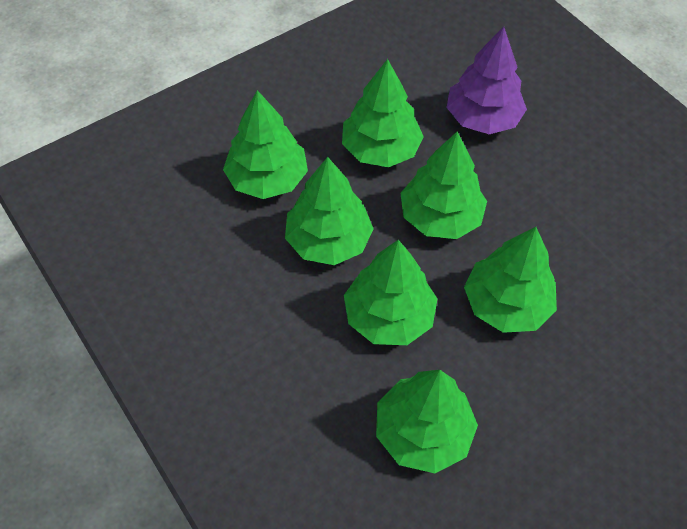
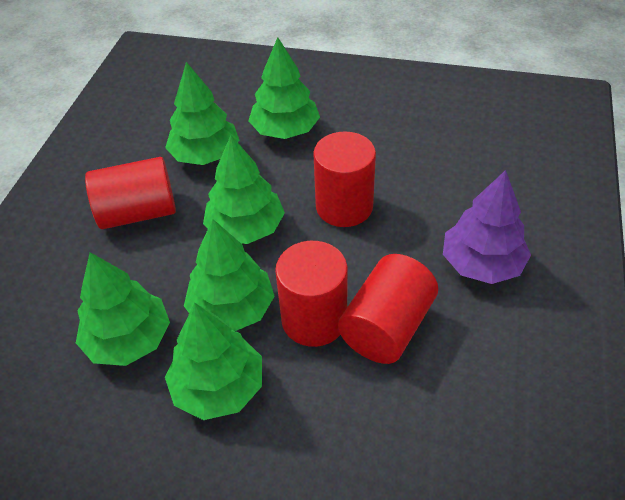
green tree: [223,90,308,199] [285,157,373,265] [342,59,424,167] [344,240,438,345] [376,370,478,473] [400,131,487,239] [464,227,557,333] = 7 -> [76,252,170,366] [165,62,239,165] [165,303,262,420] [184,219,275,331] [203,135,285,244] [249,37,320,139] = 6
red cylinder: none = 0 -> [85,157,176,229] [275,241,348,347] [313,132,376,227] [338,254,438,364] = 4

